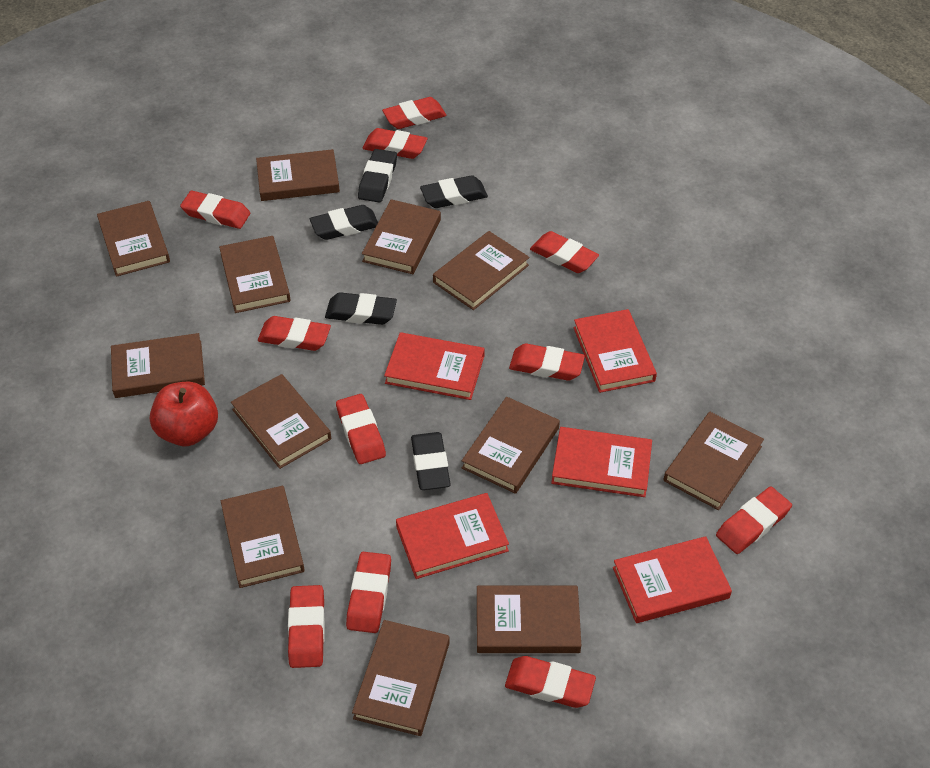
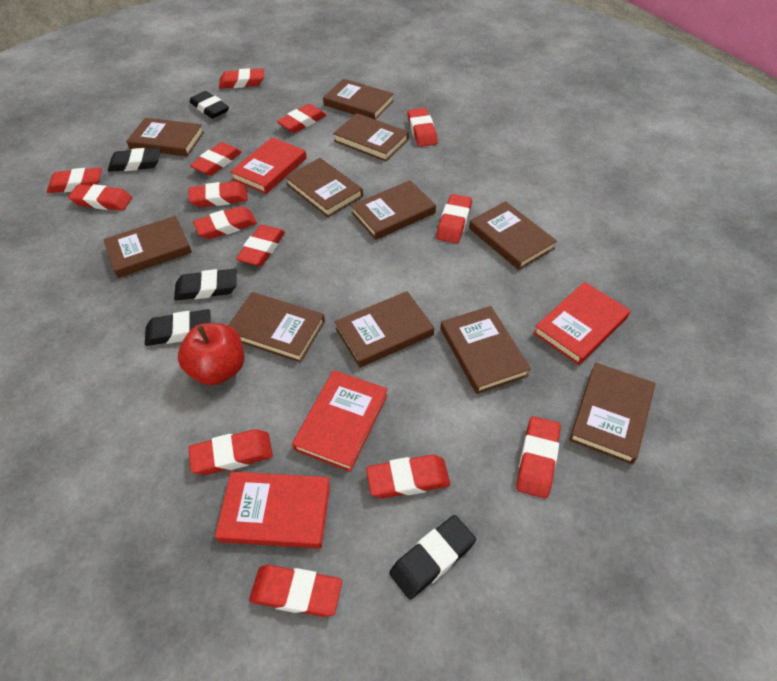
brown book: [97,201,170,277] [111,333,205,398] [219,236,291,313] [221,486,305,588] [231,374,331,469] [256,149,340,201] [352,620,450,736] [362,199,441,274] [433,231,529,310] [462,397,560,494] [477,586,581,653] [663,412,764,510] = 12 -> [103,216,192,278] [126,118,204,157] [228,292,325,363] [285,158,363,217] [323,79,394,120] [333,113,409,161] [335,291,434,368] [351,180,436,240] [440,306,531,394] [469,201,557,270] [569,362,655,464] = 11
red book: [384,332,485,400] [396,493,509,579] [551,427,652,497] [573,309,657,393] [613,536,732,623] = 5 -> [215,472,330,549] [230,137,307,194] [292,370,388,472] [533,282,631,365] = 4
red eraser: [180,191,250,229] [258,316,331,351] [288,585,325,668] [336,394,386,464] [346,552,391,633] [363,128,427,159] [382,97,446,129] [505,656,596,708] [509,343,585,381] [530,231,599,273] [716,487,792,554] = 11 -> [47,168,102,193] [68,184,132,211] [188,181,248,207] [189,429,273,475] [190,142,242,176] [193,206,257,239] [219,68,264,89] [236,225,285,266] [249,565,342,617] [277,104,327,133] [366,455,450,499] [408,108,438,147] [436,194,472,243] [516,416,561,499] = 14

